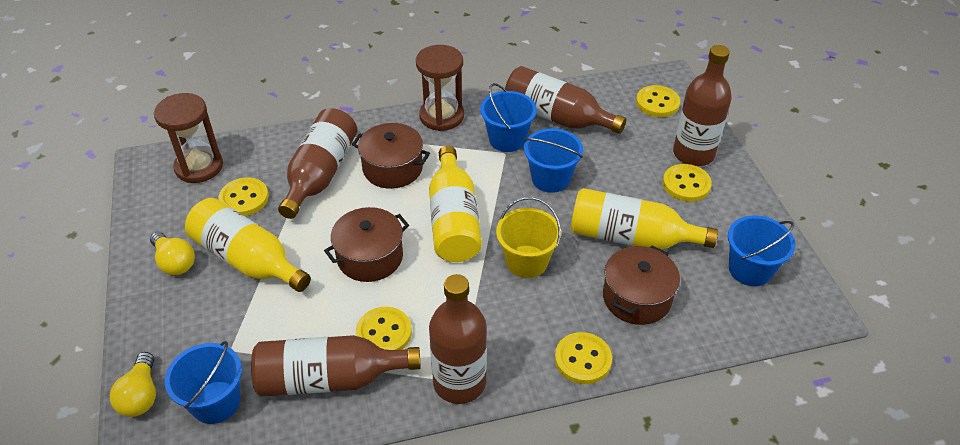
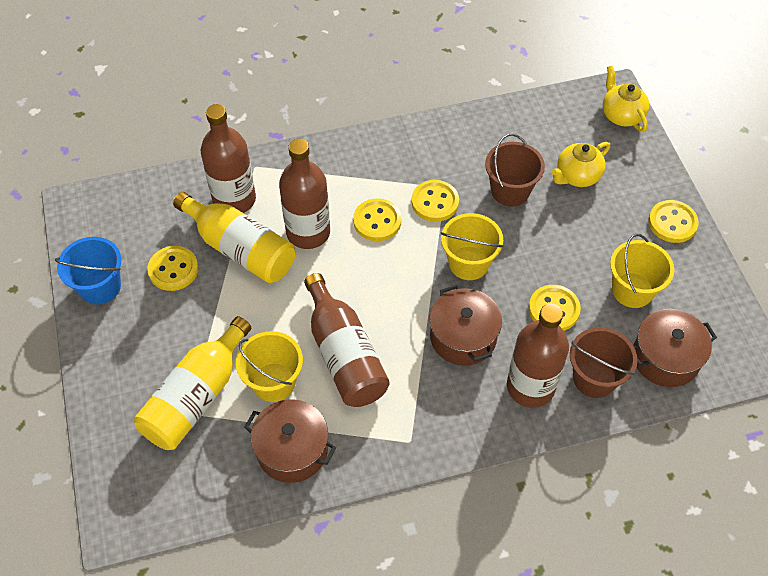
blue bucket: [165,341,242,424] [480,83,537,152] [524,128,583,193] [728,215,795,286] = 4 -> [55,237,121,305] = 1
brown bottle: [251,335,421,397] [278,108,357,219] [429,274,487,404] [505,66,626,134] [673,45,732,166] = 5 -> [201,104,256,213] [279,139,330,249] [304,273,390,407] [507,304,569,408] = 4
brown bucket: none = 0 -> [485,134,545,206] [570,327,637,398] = 2
brown hourglass: [154,93,223,183] [416,45,464,131] = 2 -> none = 0
yellow bottle: [185,198,311,292] [429,146,482,262] [571,188,718,249] = 3 -> [134,316,251,450] [173,192,295,283] = 2
yellow bucket: [496,197,561,278] = 1 -> [236,331,303,402] [441,213,504,280] [610,234,674,308] = 3
yellow light bulb: [110,352,156,417] [150,232,195,275] = 2 -> none = 0
yellow teapot: none = 0 -> [551,142,610,187] [603,66,649,132] = 2

